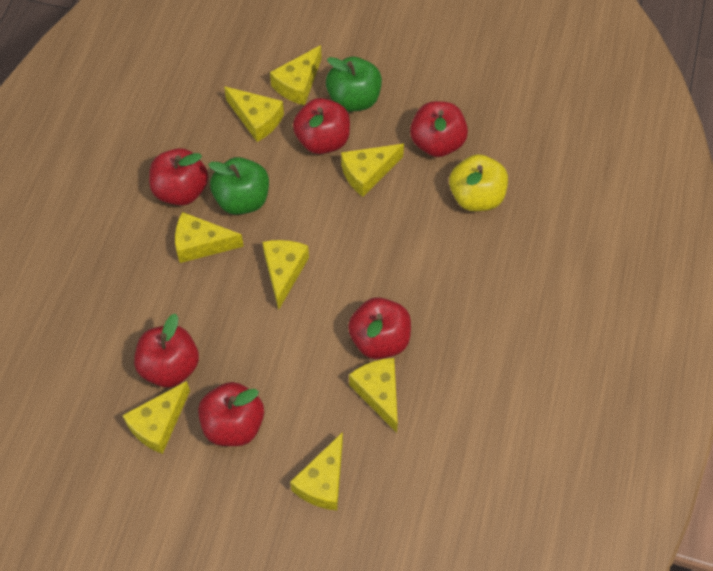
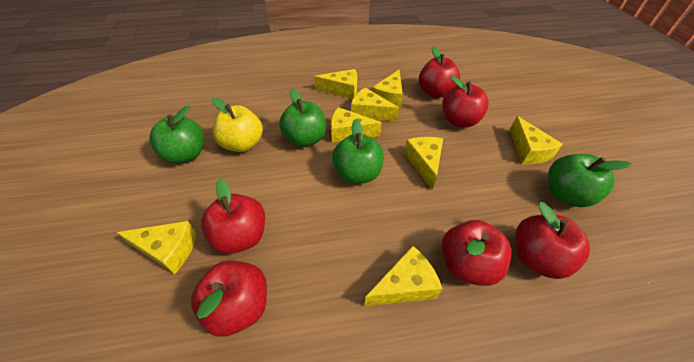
green apple: [208,157,269,215] [326,57,382,111] = 2 -> [149,106,204,164] [279,89,326,147] [332,119,384,184] [548,154,631,207] = 4

